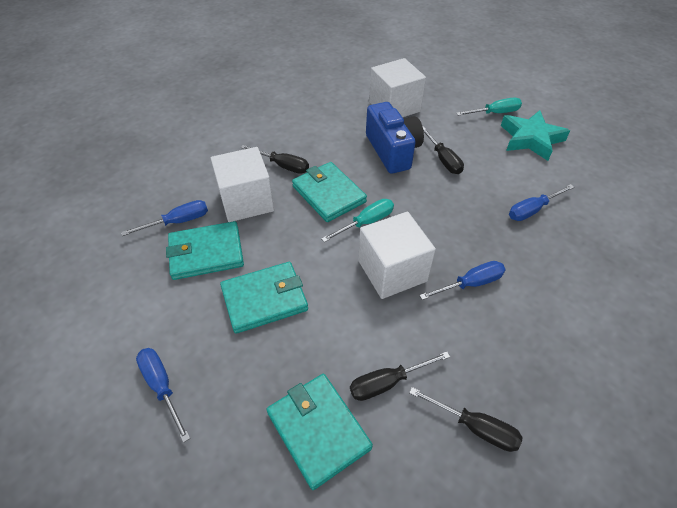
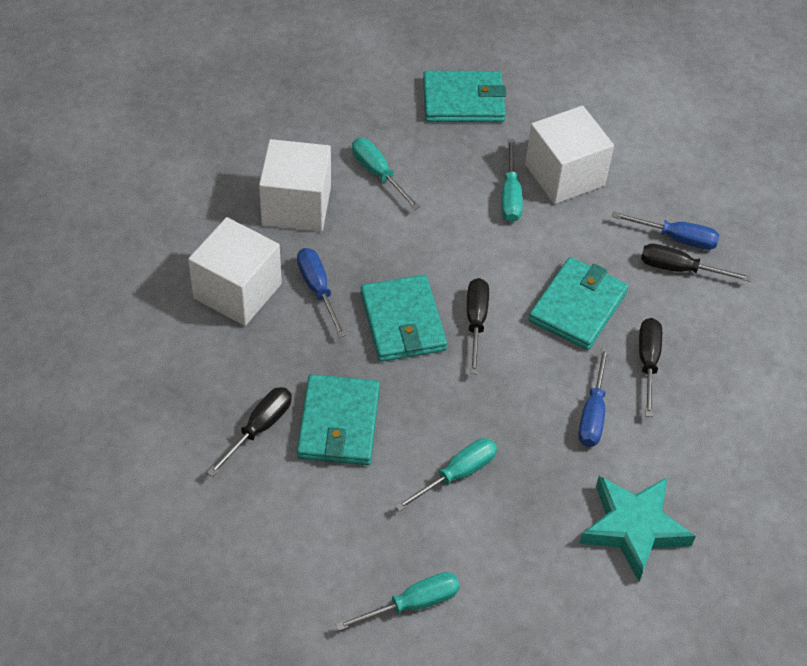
blue camera: [366,102,424,174] = 1 -> none = 0
blue screwdriver: [121,200,208,236] [136,348,190,443] [419,261,506,300] [509,184,574,221] = 4 -> [297,248,346,337] [578,347,609,447] [612,212,719,250] = 3
turquoise screwdriver: [321,199,394,242] [456,98,522,116] = 2 -> [336,572,460,631] [352,138,420,210] [395,438,497,511] [501,139,523,222] = 4

